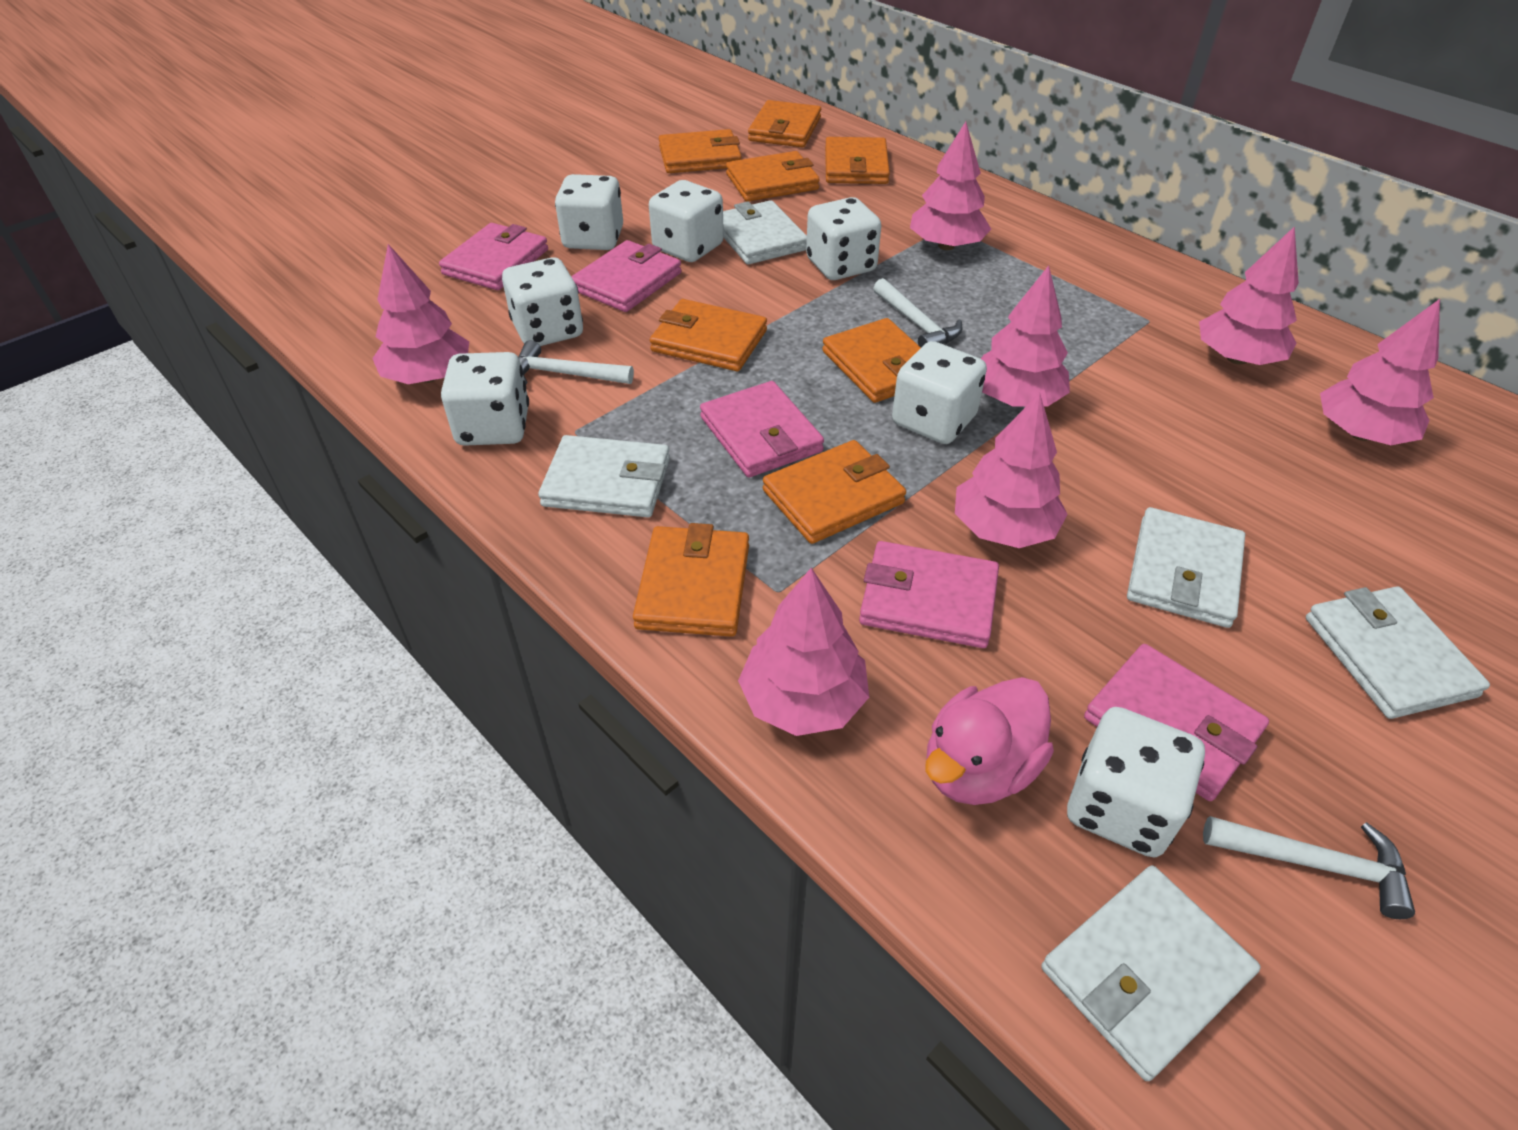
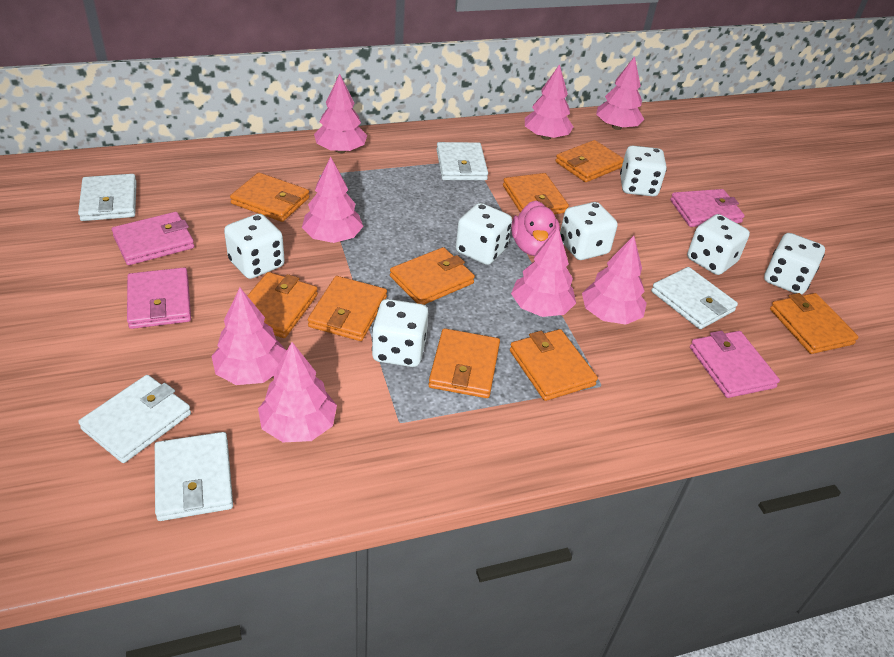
orange wallet: [633,523,749,637] [650,299,767,371] [659,129,742,173] [726,151,820,202] [748,100,821,147] [763,440,906,544] [822,318,921,403] [825,137,890,184] = 8 -> [230,172,309,222] [247,272,318,338] [308,276,387,341] [390,247,475,305] [428,328,500,398] [503,173,569,214] [510,329,598,401] [555,140,624,182] [770,293,858,354] = 9
pink tree: [372,244,469,384] [738,568,869,736] [910,122,991,250] [955,392,1068,548] [981,265,1070,407] [1199,226,1299,365] [1320,299,1440,445] = 7 -> [211,288,287,385] [258,342,337,442] [302,157,363,243] [314,74,367,153] [511,228,576,317] [525,64,574,140] [582,236,647,324] [596,56,645,130] = 8
pink wallet: [439,223,548,290] [571,240,681,312] [700,381,824,477] [859,541,999,648] [1084,644,1269,801] = 5 -> [112,212,194,265] [127,268,191,329] [670,189,745,227] [690,331,780,398] = 4
white hammer: [518,340,634,384] [873,278,962,347] [1203,816,1415,919] = 3 -> none = 0

